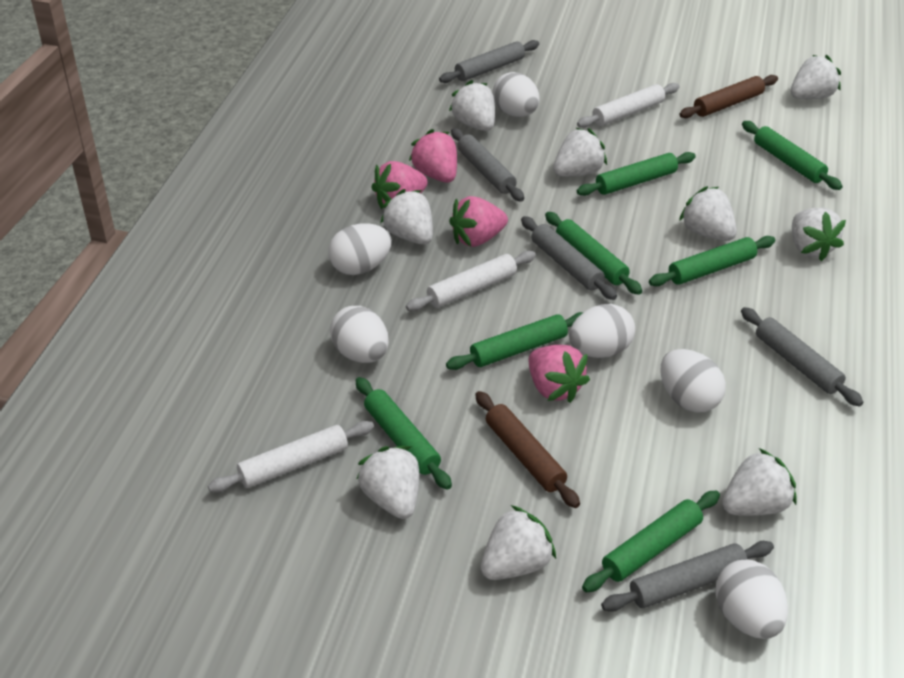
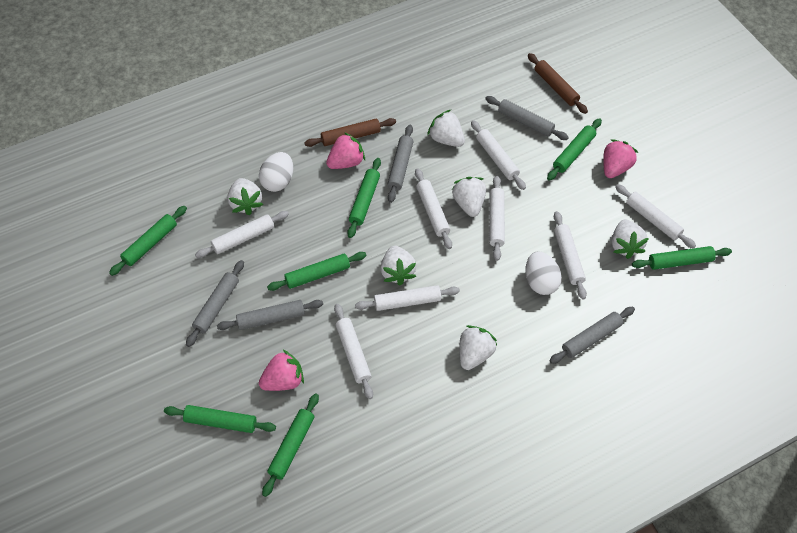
pink strawberry: [371,161,428,209] [409,129,457,183] [449,196,508,247] [529,345,590,403] = 4 -> [259,350,304,391] [326,132,365,169] [603,139,639,178] = 3
white egg: [328,223,392,275] [330,306,389,363] [493,72,540,117] [569,304,635,358] [661,349,726,413] [715,560,788,639] = 6 -> [259,152,293,192] [525,252,562,295] = 2
white rolling pin: [208,421,374,493] [406,251,536,311] [577,83,679,128] = 3 -> [195,211,289,258] [334,304,373,399] [355,285,460,311] [415,168,452,249] [471,120,526,190] [489,175,505,261] [554,211,587,300] [615,184,696,248] = 8
white strawberry: [357,446,419,519] [380,189,433,245] [449,80,495,131] [481,505,556,580] [553,128,607,177] [679,186,737,241] [722,448,797,516] [791,55,841,99] [792,208,846,261] = 9 -> [228,178,263,215] [381,246,416,286] [427,110,465,147] [452,177,486,217] [459,325,497,370] [612,219,649,259] = 6

